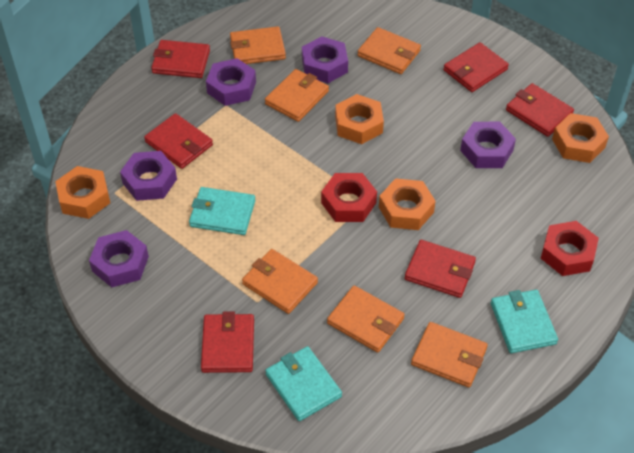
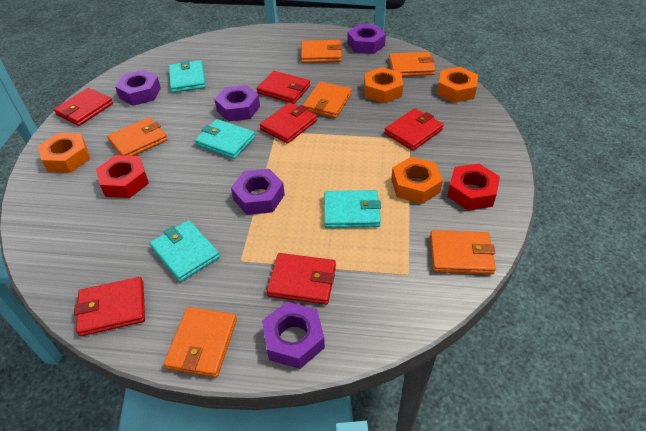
turquoise wallet: [189,187,255,235] [265,346,342,421] [491,290,558,353] = 3 -> [150,220,220,282] [169,60,206,93] [195,119,255,159] [324,190,381,228] = 4

